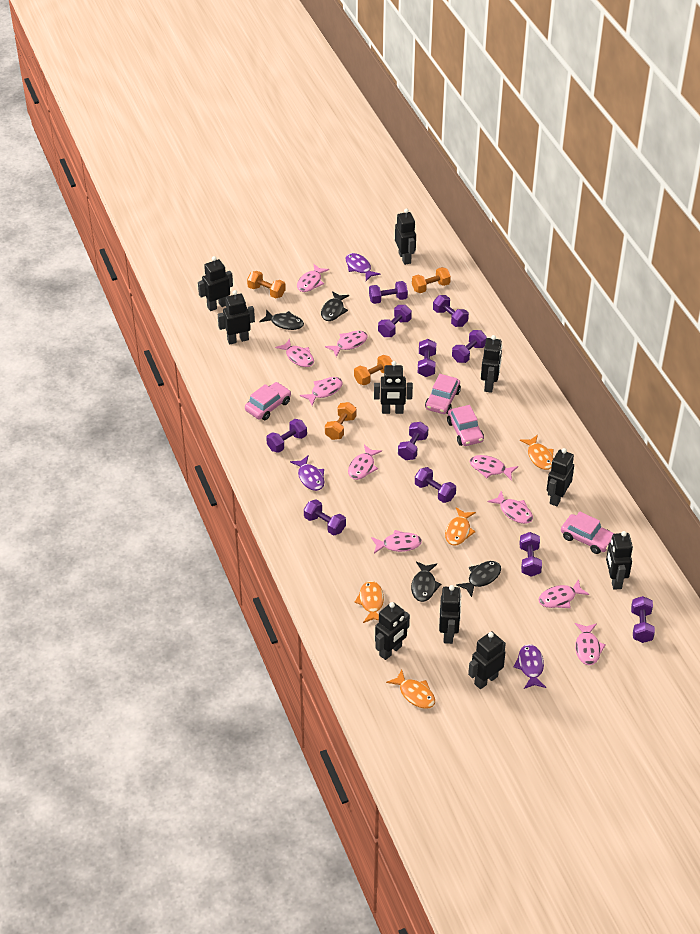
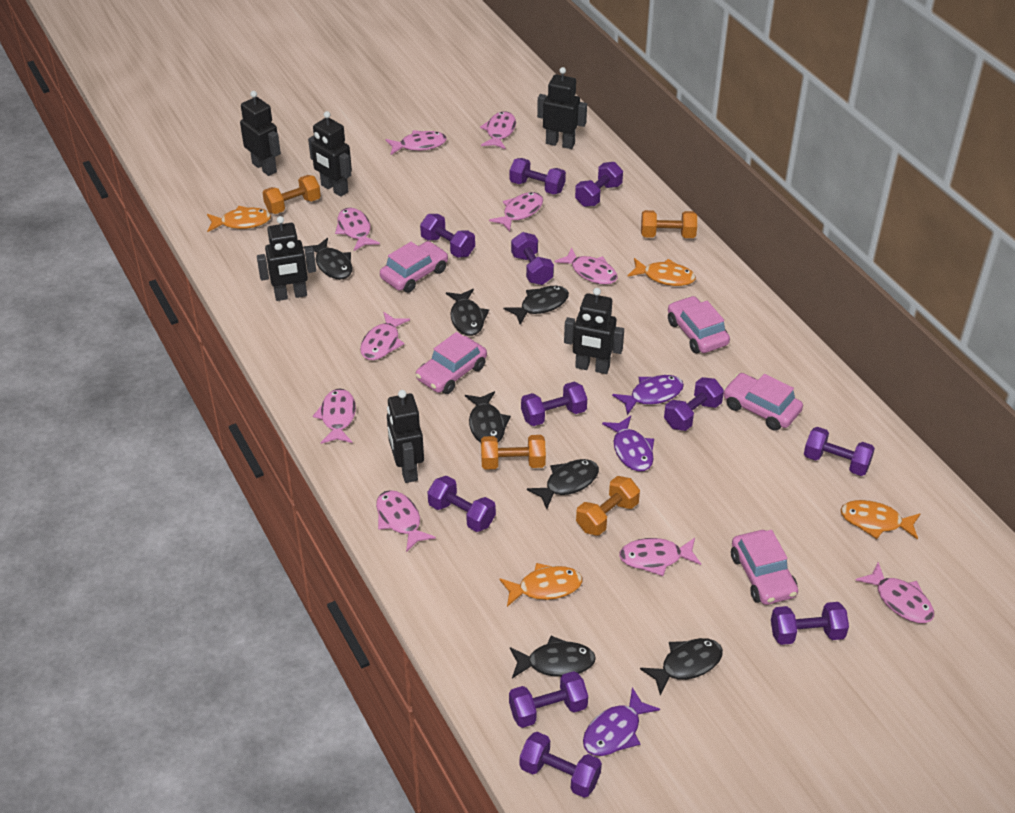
black fish: [259,310,304,330] [321,291,349,321] [411,561,441,602] [456,561,501,597] = 4 -> [303,238,353,279] [446,289,489,336] [465,391,511,443] [504,286,569,325] [510,636,596,678] [527,459,599,509] [640,638,723,696] = 7
black robot: [198,256,233,311] [218,290,255,344] [374,361,413,414] [375,602,410,660] [395,208,416,265] [439,585,462,644] [468,631,506,689] [481,335,502,393] [547,448,574,506] [606,531,633,590] = 10 -> [240,91,281,176] [257,216,316,301] [308,111,352,197] [387,390,424,483] [537,67,587,149] [564,288,624,374] = 6
pink car: [245,382,291,420] [425,374,461,414] [447,405,484,446] [561,511,614,554] = 4 -> [380,241,448,293] [416,332,487,394] [668,296,730,353] [724,373,803,431] [731,530,798,605] = 5

